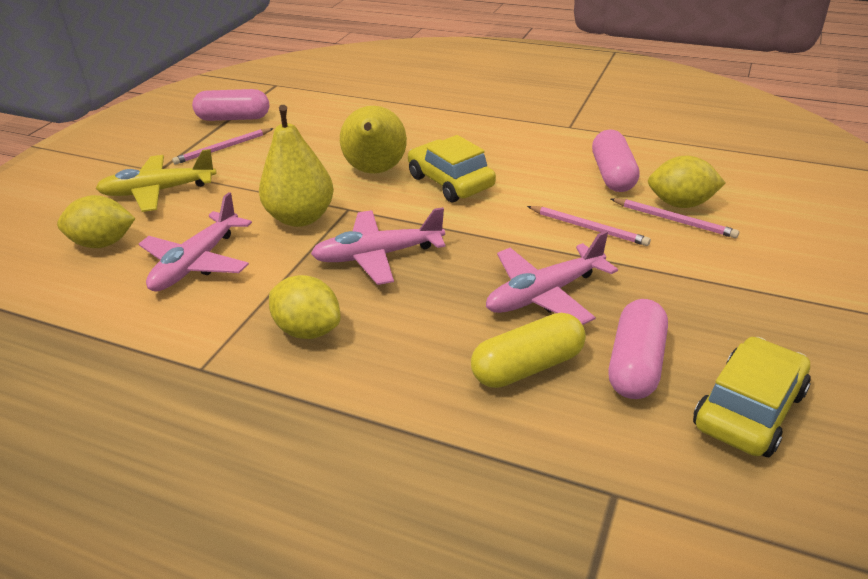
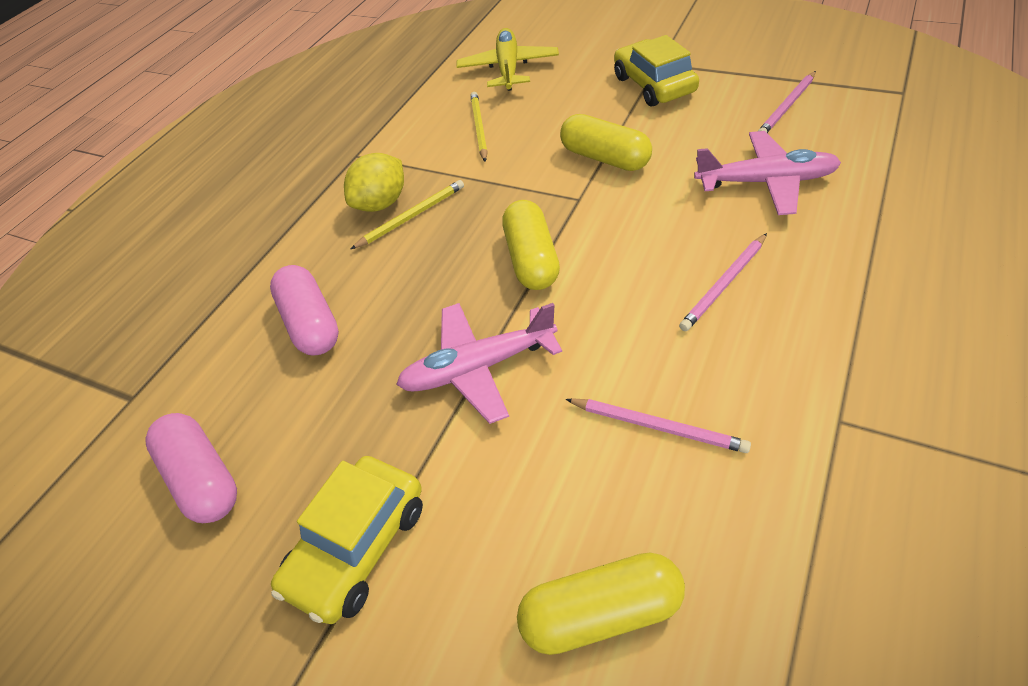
pink capsule: [192,89,269,121] [592,130,640,192] [608,299,668,399] = 3 -> [145,413,237,523] [270,265,339,356] = 2
pink plane: [139,192,252,292] [311,207,445,285] [486,231,618,325] = 3 -> [396,303,562,424] [694,131,841,215] = 2
yellow capsule: [471,313,586,388] = 1 -> [502,200,560,290] [517,553,685,655] [560,114,652,171] = 3
yellow lemon: [57,195,136,248] [269,275,341,339] [648,156,725,208] = 3 -> [344,153,404,212] = 1
yellow pear: [259,105,334,227] [340,106,407,174] = 2 -> none = 0
yellow pencil: none = 0 -> [351,180,464,249] [470,92,488,161] = 2

